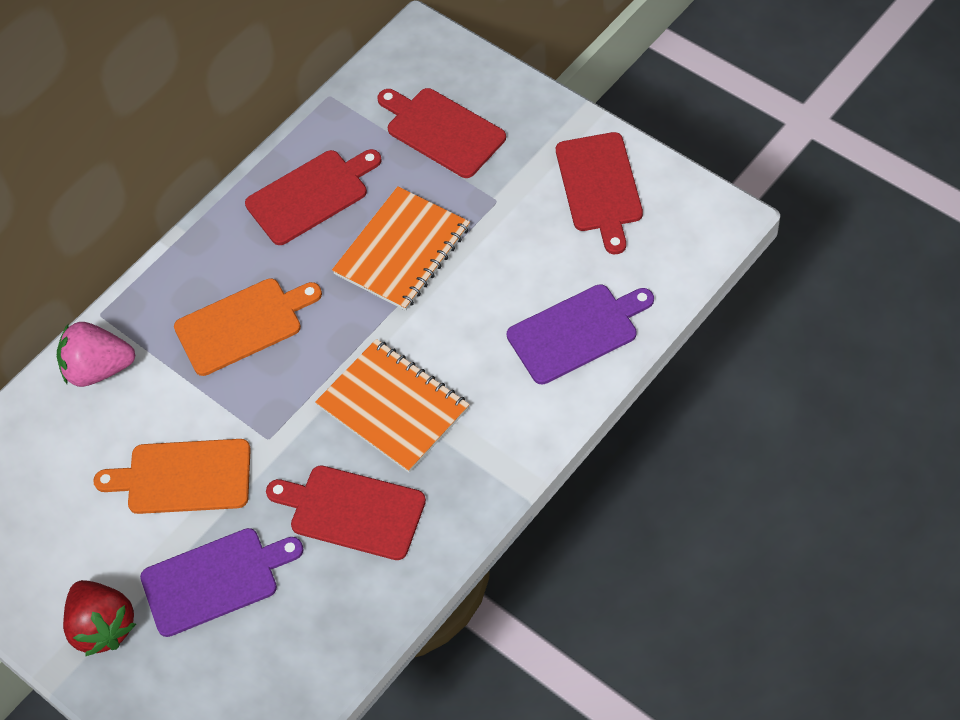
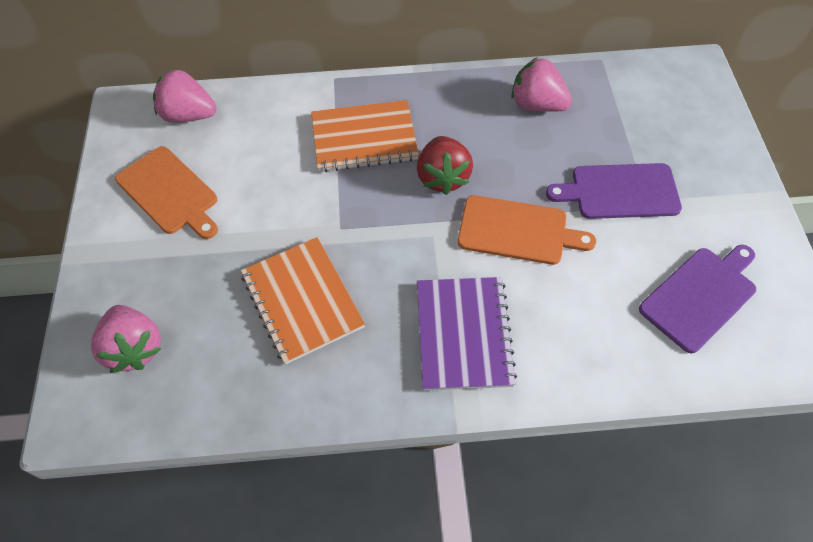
pink strawberry: [57,322,136,387] = 1 -> [91,305,161,373] [153,69,216,123] [511,57,572,112] = 3
purple notebook: none = 0 -> [417,277,517,391] = 1
red cutting board: [245,149,381,245] [266,466,426,560] [377,88,506,178] [556,132,643,254] = 4 -> none = 0

